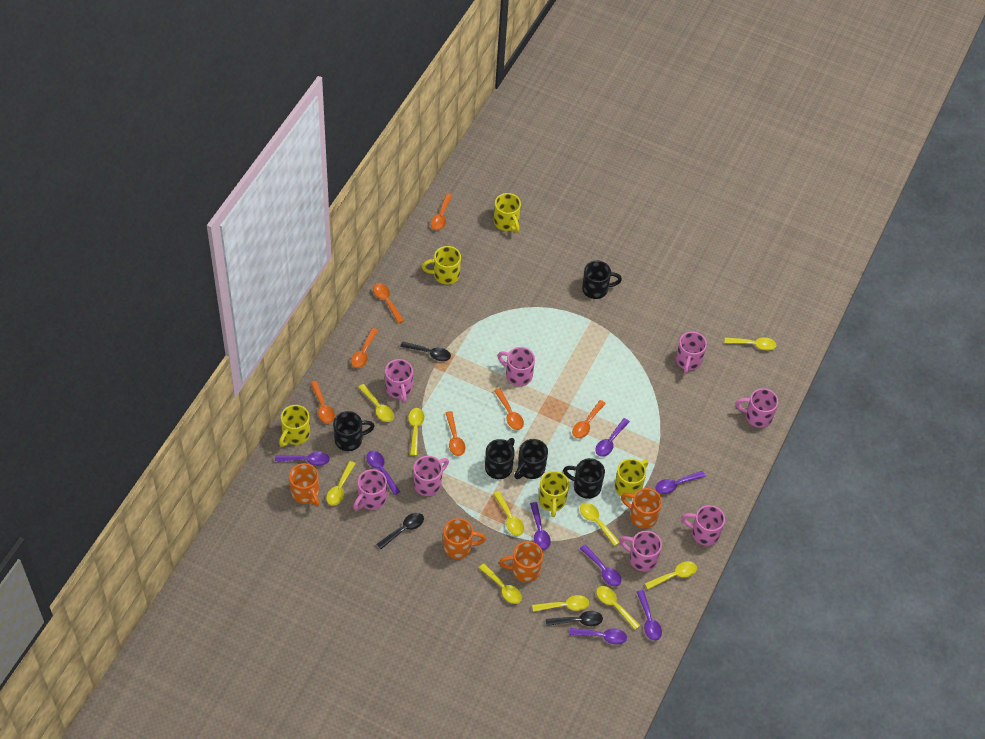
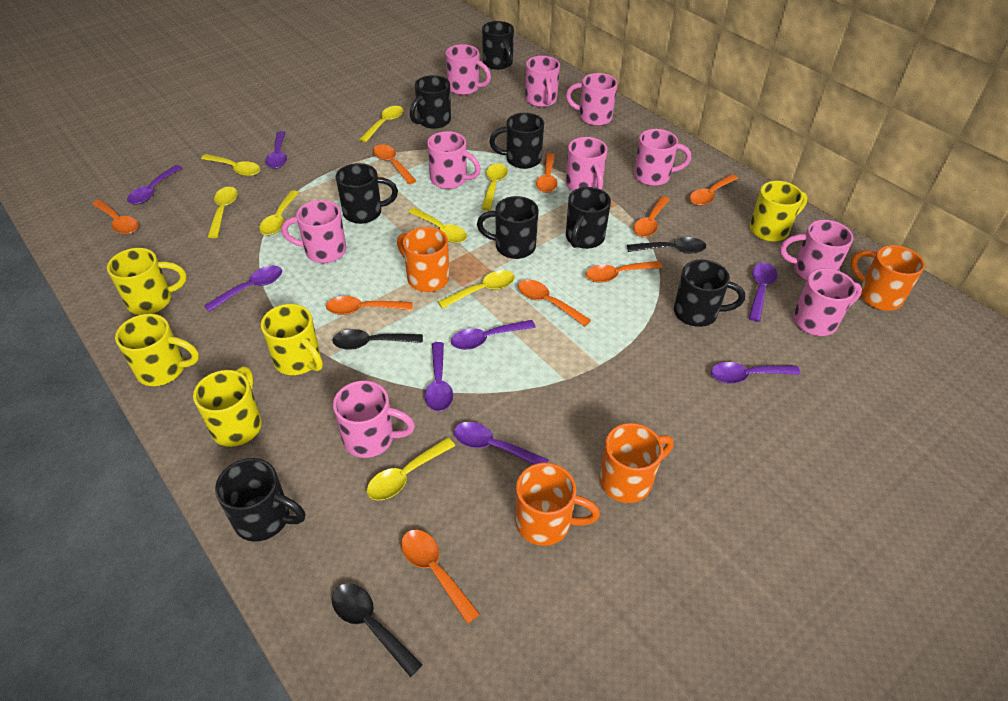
black mug: [333,411,375,451] [485,438,515,479] [514,439,548,479] [563,458,605,499] [582,260,622,299] = 5 -> [215,458,305,542] [336,163,398,224] [410,75,451,129] [477,196,539,259] [482,21,514,70] [489,113,544,169] [566,187,611,249] [674,259,745,327] = 8
orange spoon: [311,381,335,423] [351,328,378,368] [373,283,404,323] [431,194,453,230] [446,411,465,456] [494,388,524,430] [572,400,606,438] = 7 -> [92,200,139,234] [326,296,413,315] [373,144,417,184] [401,530,480,624] [518,280,591,326] [536,153,558,193] [586,261,663,283] [633,196,670,237] [690,174,738,206] = 9
pink mug: [353,469,387,510] [385,359,413,403] [413,456,449,496] [497,347,535,386] [619,531,662,571] [676,331,707,374] [681,505,725,546] [735,388,778,428] = 8 -> [281,200,346,263] [333,380,415,458] [427,131,481,189] [446,44,491,95] [525,56,560,107] [566,73,618,126] [566,137,608,191] [634,129,691,186] [780,220,853,281] [793,268,862,336] = 10
yellow spoon: [326,461,356,506] [358,384,394,422] [408,408,425,456] [479,563,522,604] [493,491,524,536] [532,595,589,612] [580,503,620,546] [596,586,640,630] [645,561,697,590] [725,337,777,350] = 10 -> [201,154,260,176] [208,187,238,238] [259,190,299,235] [359,106,403,142] [367,438,455,500] [408,208,467,243] [438,270,515,309] [481,163,508,211] = 8

